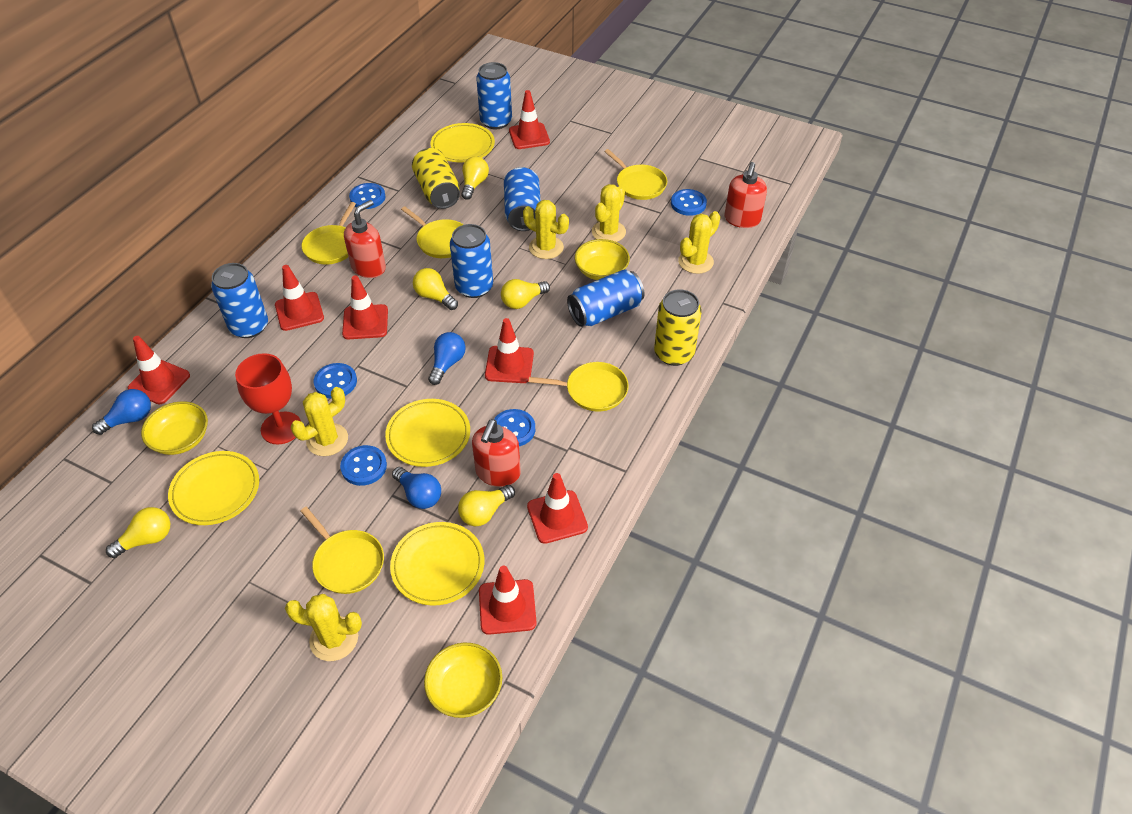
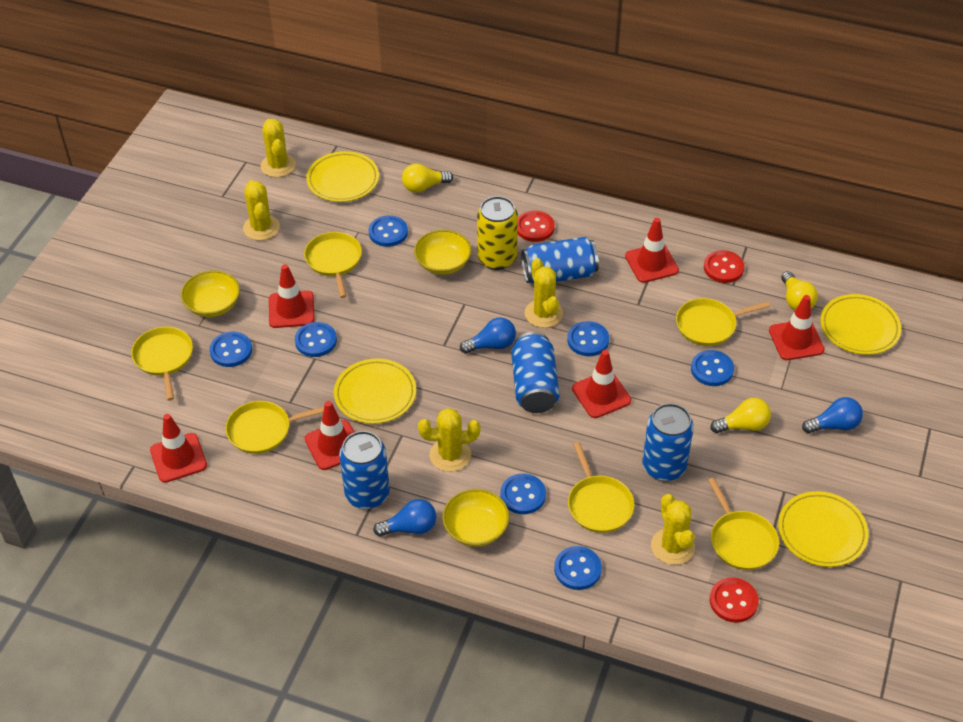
blue button: [314,363,357,399] [340,445,387,486] [349,183,386,209] [494,409,535,446] [671,189,707,216] = 5 -> [209,332,252,367] [295,322,337,357] [369,215,408,247] [500,473,546,514] [554,546,602,590] [567,321,609,356] [691,350,734,386] = 7
blue can: [211,263,268,338] [450,224,493,298] [476,62,512,129] [504,167,541,231] [567,269,644,327] = 5 -> [339,431,390,509] [511,332,559,413] [521,237,599,284] [642,403,694,481] = 4
red button: none = 0 -> [518,211,555,242] [704,250,745,283] [710,577,759,623] = 3
red goblet: [235,353,301,444] = 1 -> none = 0
red soap dispenser: [344,200,386,278] [472,419,521,487] [724,162,767,228] = 3 -> none = 0
red traffic cone: [128,336,190,404] [275,265,324,331] [342,275,388,339] [479,566,537,635] [485,318,534,383] [509,90,550,149] [527,473,588,544] = 7 -> [150,414,207,483] [269,264,314,328] [305,401,354,470] [572,350,631,418] [625,218,679,283] [769,295,825,360] = 6
yellow can: [412,148,460,209] [654,289,702,366] = 2 -> [477,196,518,270] = 1
yellow light bulb: [106,507,170,558] [413,268,458,310] [458,485,515,526] [461,156,489,200] [501,279,550,309] = 5 -> [402,163,453,193] [710,398,771,433] [781,271,818,310] = 3
yellow pan: [300,507,384,594] [302,202,356,264] [401,207,464,258] [529,362,629,411] [604,149,667,200] = 5 -> [131,327,193,401] [226,401,324,454] [304,232,362,298] [568,442,634,533] [676,298,770,346] [708,477,779,570] = 6

